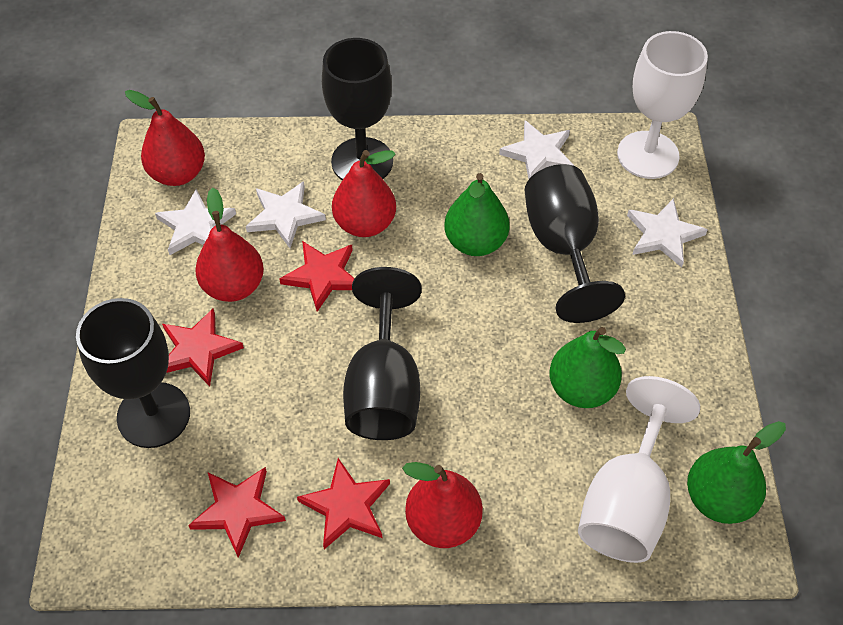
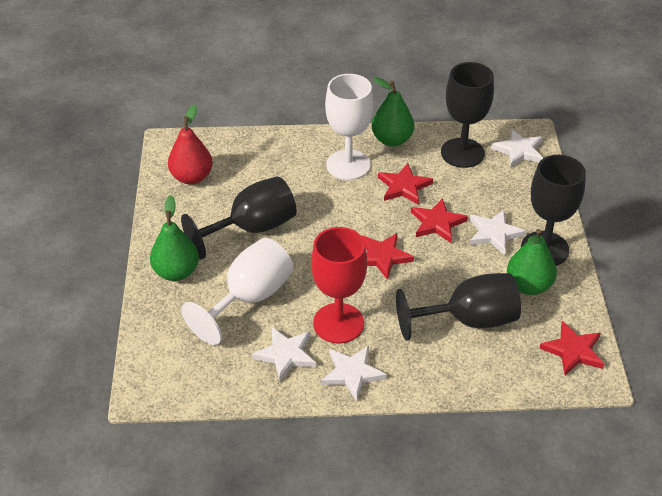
red goblet: none = 0 -> [311,227,367,344] = 1
red pear: [125,90,205,186] [195,188,264,302] [332,150,396,237] [402,462,483,548] = 4 -> [168,105,213,184] = 1

